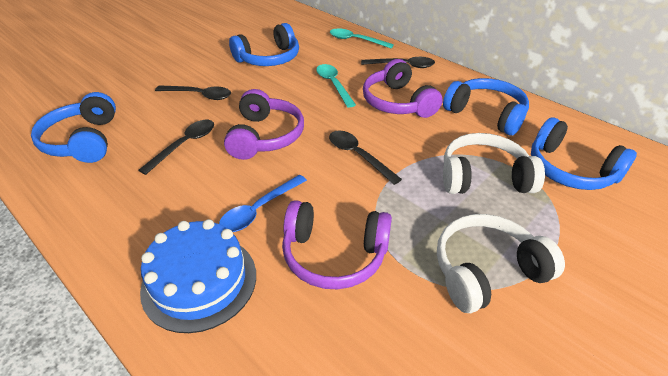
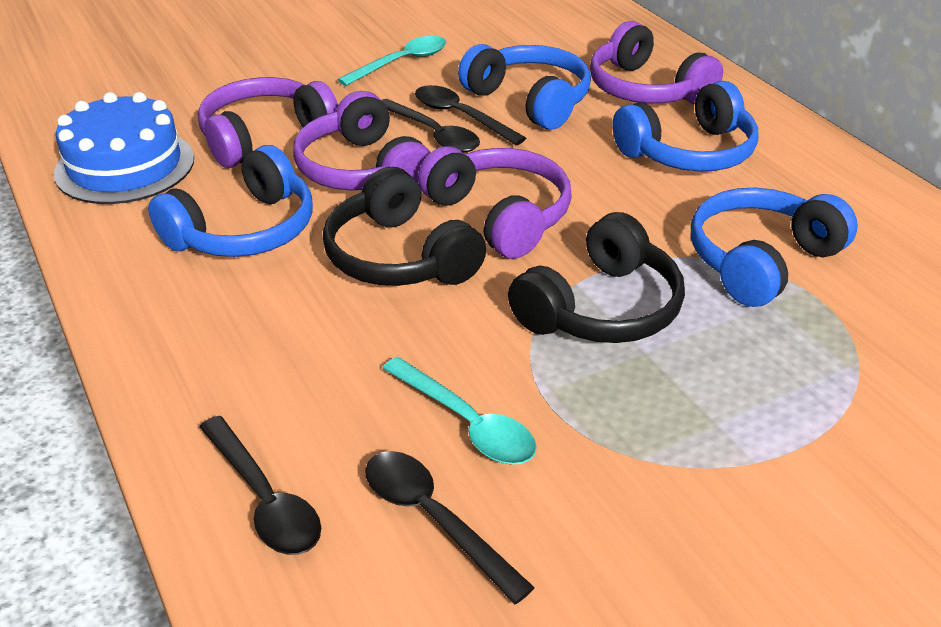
black headphones: none = 0 -> [323,167,486,286] [508,212,685,343] = 2
blue spoon: [219,175,307,232] = 1 -> none = 0
purple headphones: [224,89,304,160] [282,200,392,289] [363,59,443,118] = 3 -> [198,77,338,168] [293,91,431,190] [418,146,572,259] [590,21,723,104] = 4
white headphones: [437,214,565,313] [443,133,545,194] = 2 -> none = 0

